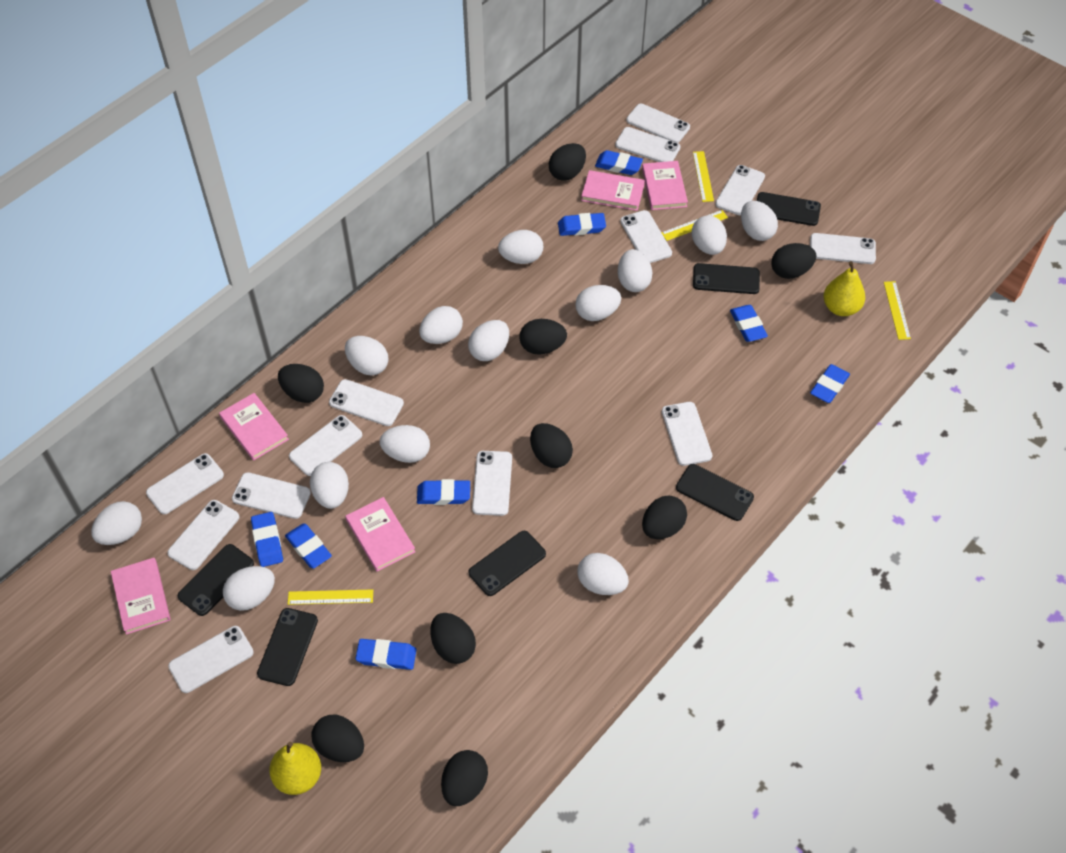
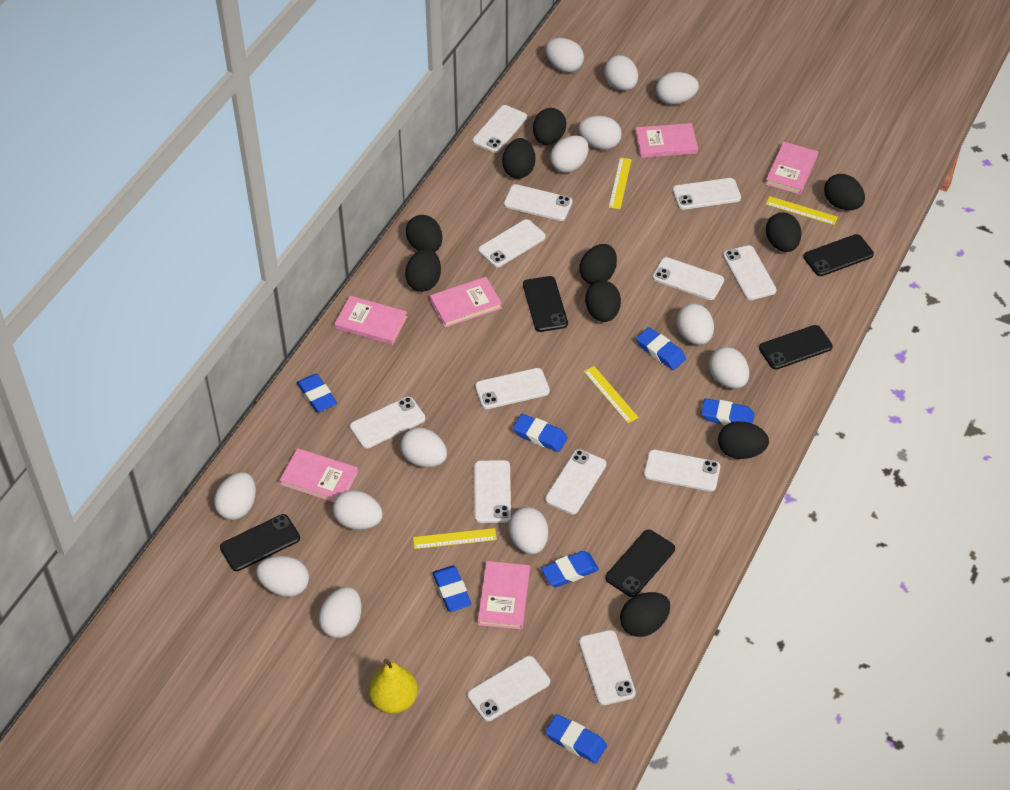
black egg: [278,364,324,403] [311,715,364,762] [430,613,476,664] [441,750,488,806] [519,319,567,355] [530,423,573,468] [549,143,586,181] [642,495,687,539] [771,243,816,279] = 9 -> [405,249,441,292] [406,215,442,252] [502,138,535,179] [533,108,566,145] [579,244,617,285] [585,281,621,322] [620,592,670,637] [718,421,769,459] [766,212,802,252] [824,174,865,210] = 10
black phone: [178,544,254,616] [257,608,318,686] [468,531,546,596] [676,464,754,521] [693,263,760,294] [757,192,821,226] = 6 -> [220,514,300,571] [523,276,568,332] [606,530,675,597] [759,325,833,369] [803,234,874,276] = 5
blue eraser: [251,512,283,567] [285,523,332,569] [355,639,416,670] [417,479,470,505] [558,213,606,236] [595,150,643,175] [730,305,768,342] [810,364,850,403] = 8 -> [297,374,337,412] [432,566,472,612] [513,414,568,452] [541,551,599,587] [545,714,607,763] [636,327,686,370] [701,398,754,425] = 7
pink book: [111,558,171,635] [219,393,289,460] [345,497,415,572] [581,170,645,211] [642,161,688,210] = 5 -> [280,448,358,502] [334,296,408,345] [430,277,502,328] [478,561,530,630] [635,123,698,158] [765,142,819,195] = 6
yellow pear: [269,742,321,795] [823,261,865,316] = 2 -> [369,659,418,714] = 1

